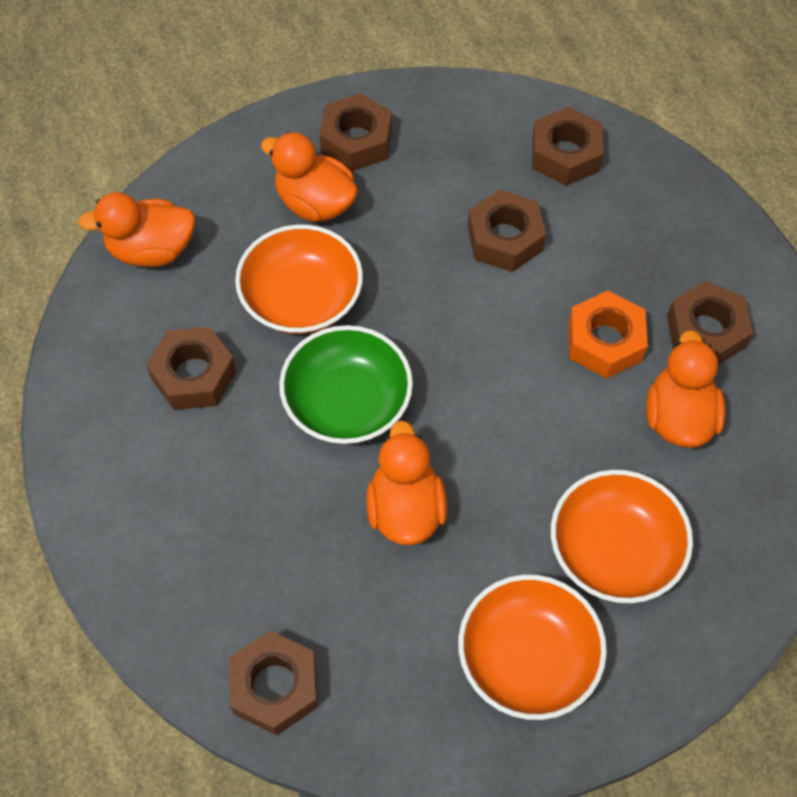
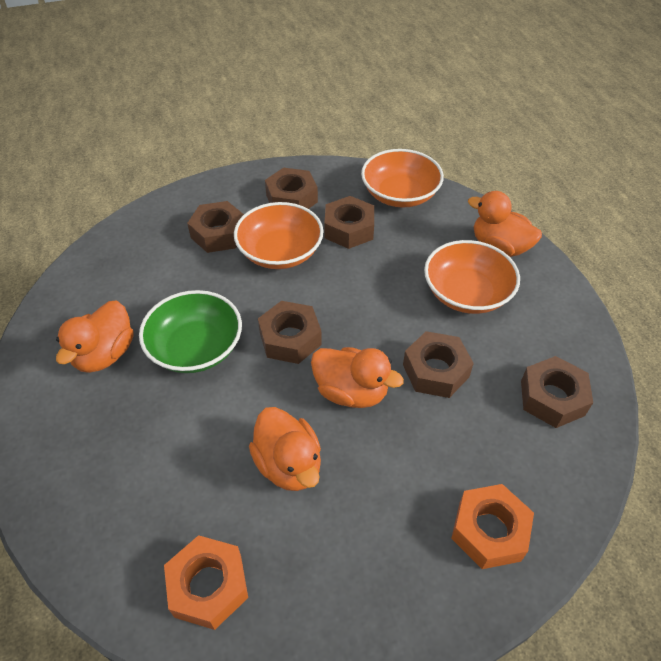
orange nut: [568,291,648,378] = 1 -> [164,535,248,630] [451,484,534,569] = 2

